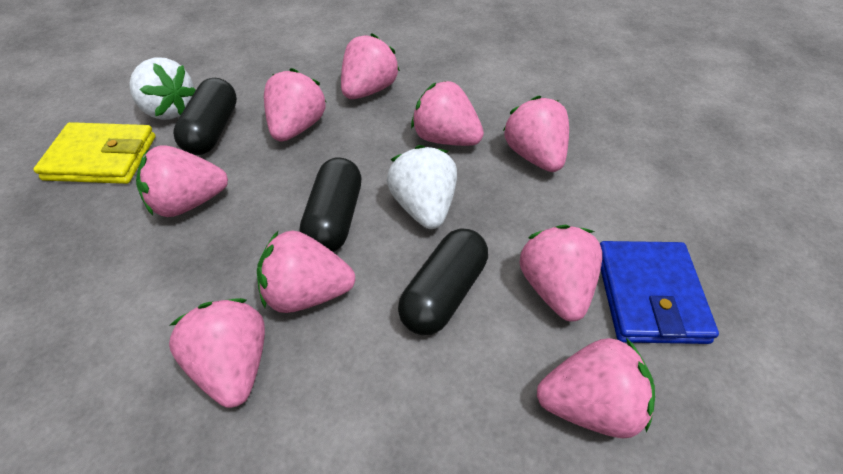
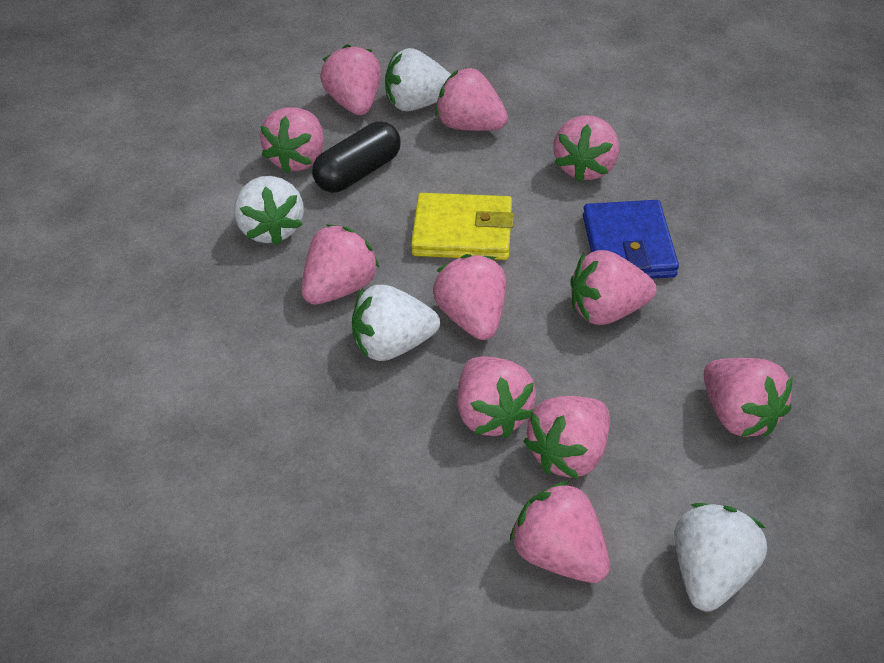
black capsule: [173,78,237,155] [299,157,361,252] [398,228,488,335] = 3 -> [312,122,401,192] = 1
pink strawberry: [136,145,228,217] [169,298,265,408] [257,230,356,313] [264,68,326,142] [341,33,400,99] [411,81,484,146] [503,96,569,172] [519,225,602,322] [537,338,655,438] = 9 -> [260,108,324,174] [302,224,379,305] [320,44,381,115] [433,254,506,340] [435,68,508,131] [457,356,536,438] [510,481,610,583] [523,396,610,479] [553,115,619,182] [571,250,657,325] [703,358,793,437] = 11
white strawberry: [129,57,196,120] [387,145,457,229] = 2 -> [234,176,304,246] [352,285,440,361] [385,48,451,111] [675,503,767,612] = 4

